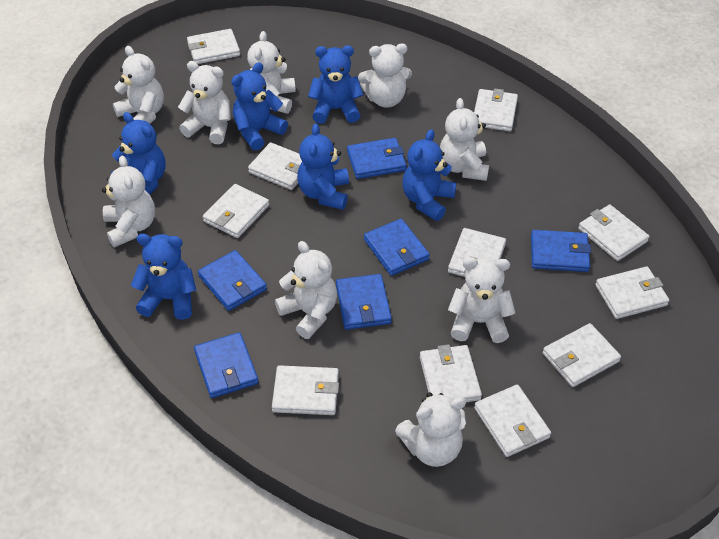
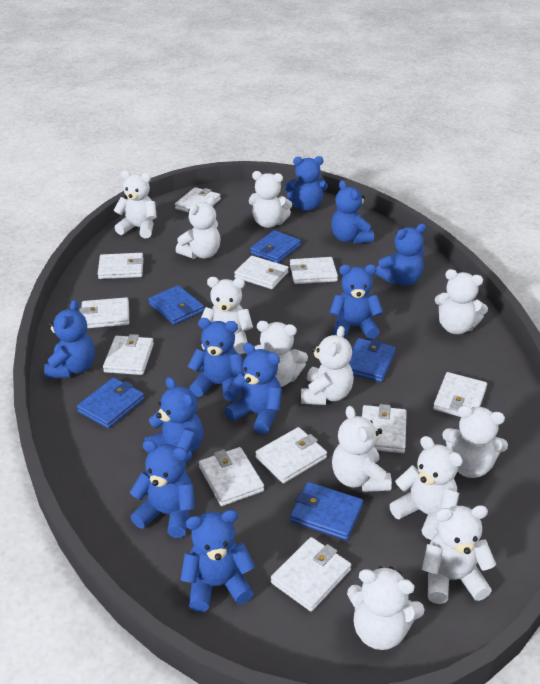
blue teddy bear: [111,112,166,195] [131,234,196,320] [231,62,288,150] [297,123,349,210] [308,45,364,124] [402,129,457,221] = 6 -> [44,300,95,379] [130,440,195,538] [145,377,203,463] [180,510,255,612] [188,318,244,401] [225,343,282,434] [285,156,328,211] [330,264,383,339] [331,180,374,244] [375,223,426,286] = 10
blue wallet: [194,332,258,398] [198,250,267,311] [336,274,392,330] [347,138,407,179] [364,219,430,276] [531,230,591,272] = 6 -> [77,378,144,428] [148,285,204,325] [250,230,301,263] [290,482,363,540] [349,338,396,382] = 5
white teddy bear: [102,156,155,248] [113,46,164,124] [178,61,231,144] [247,31,296,114] [275,241,337,339] [358,43,412,108] [395,392,466,467] [440,98,489,181] [448,257,515,343] = 9 -> [113,170,157,238] [176,196,221,259] [201,277,253,354] [249,171,292,228] [254,321,308,387] [301,326,354,405] [332,406,392,492] [347,566,425,650] [389,436,463,540] [422,505,496,604] [435,269,488,334] [442,406,508,478] = 12

